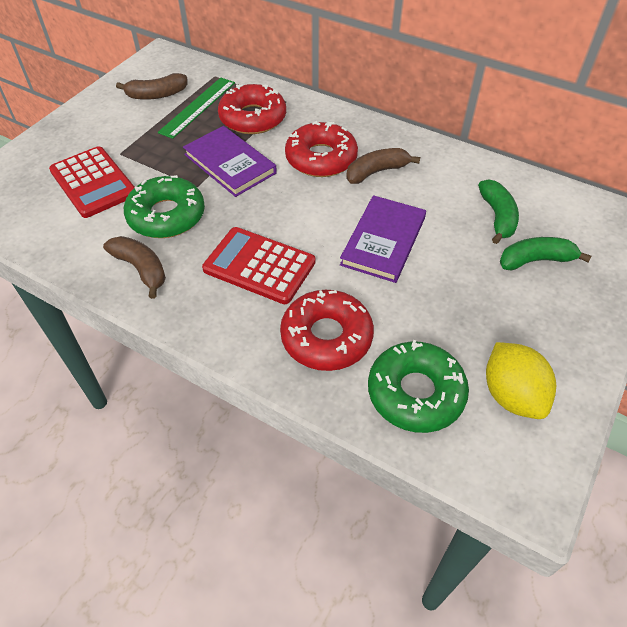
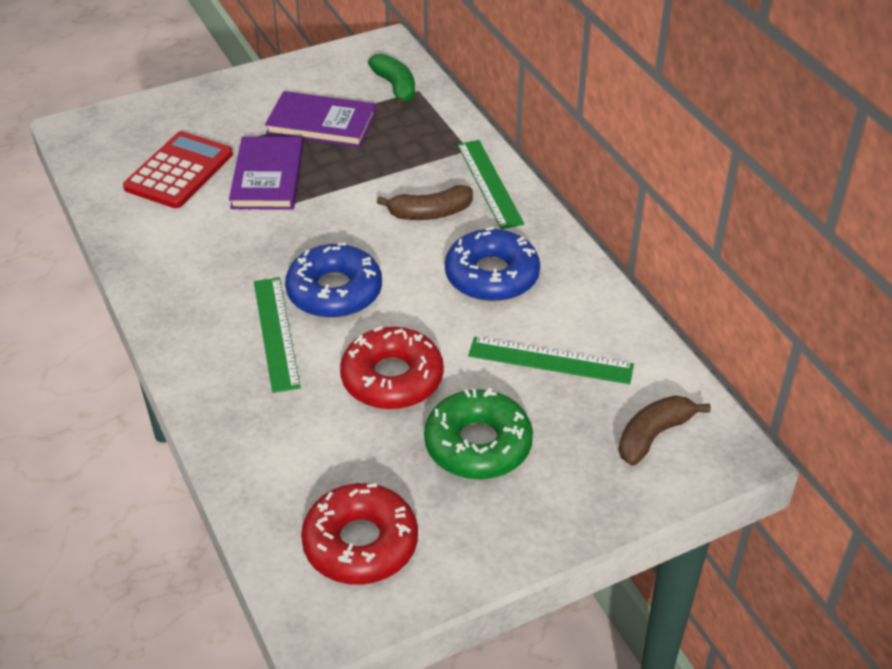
blue donut: none = 0 -> [285,242,382,318] [445,227,540,302] = 2
brown banana: [103,236,166,299] [116,73,187,100] [346,148,420,184] = 3 -> [377,185,473,220] [619,395,711,466] = 2
green banana: [478,179,519,244] [500,237,591,271] = 2 -> [368,54,415,108] = 1
green donut: [124,175,205,238] [368,340,469,433] = 2 -> [424,388,533,479] = 1
green ruler: [158,78,235,139] = 1 -> [254,278,301,393] [457,140,524,229] [468,337,634,384] = 3
red calculator: [49,146,135,218] [202,227,315,304] = 2 -> [123,131,233,208] = 1
red donut: [218,84,286,134] [280,290,374,371] [285,121,358,177] = 3 -> [301,483,418,585] [340,326,444,409] = 2
yellow lemon: [486,342,556,419] = 1 -> none = 0

